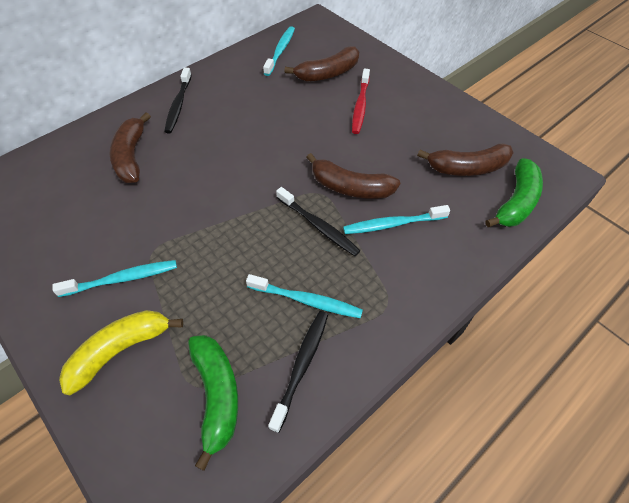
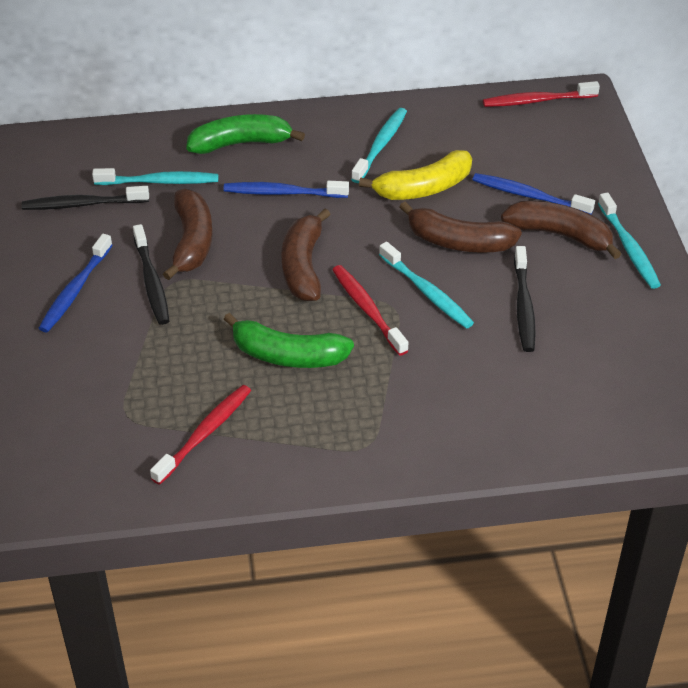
blue toothbrush: none = 0 -> [38,234,113,333] [223,181,349,198] [472,173,595,215] = 3
red toothbrush: [352,68,370,134] = 1 -> [150,385,251,485] [332,265,409,356] [483,81,600,107] = 3

